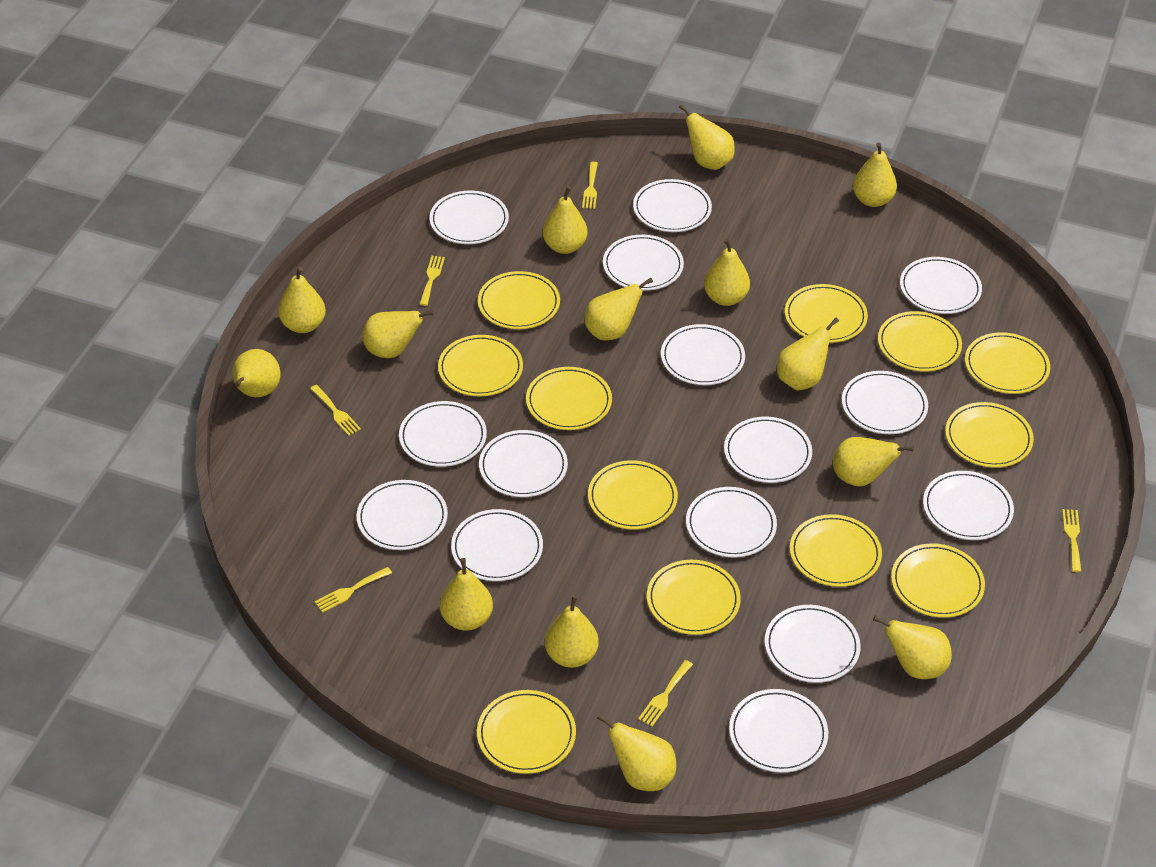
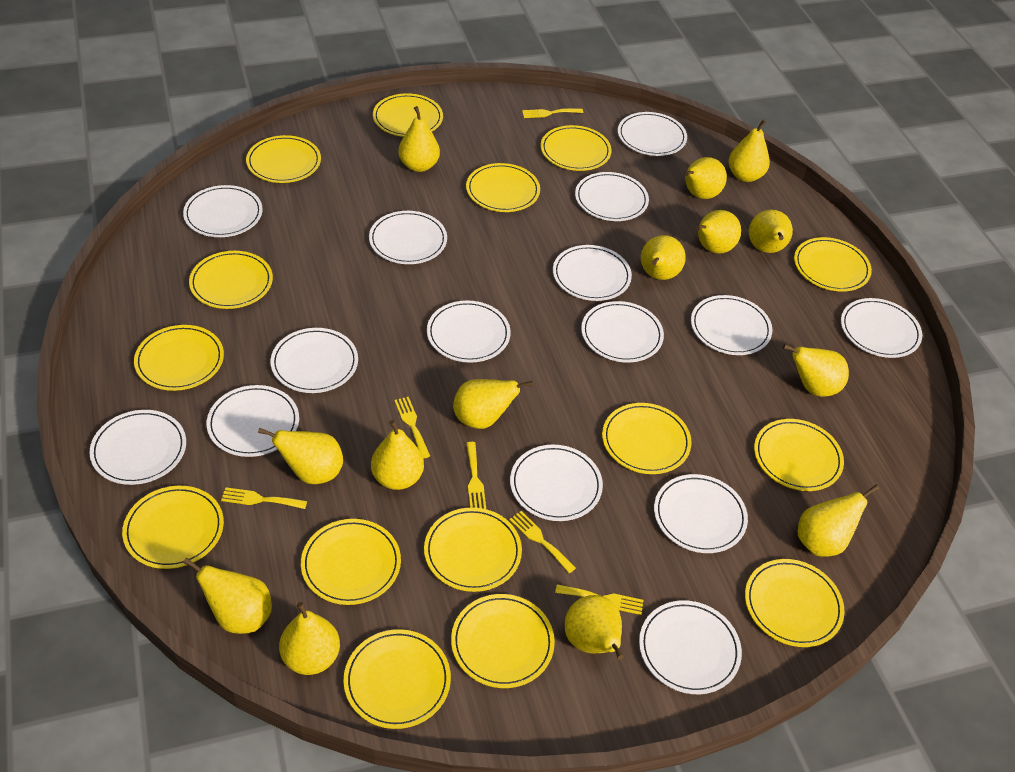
yellow plate: [438,335,523,396] [477,690,576,774] [478,271,560,329] [526,367,612,430] [588,460,678,530] [647,560,741,635] [785,284,868,343] [790,514,882,587] [878,311,962,371] [891,543,985,618] [945,402,1034,468] [965,332,1050,394] = 12 -> [122,486,224,569] [134,325,224,391] [189,251,273,309] [246,135,321,183] [301,519,401,605] [344,629,451,729] [373,93,443,137] [424,507,522,592] [451,594,555,688] [466,163,540,212] [541,125,612,171] [602,403,692,474] [745,559,844,647] [754,419,844,491] [794,237,872,291] = 15

